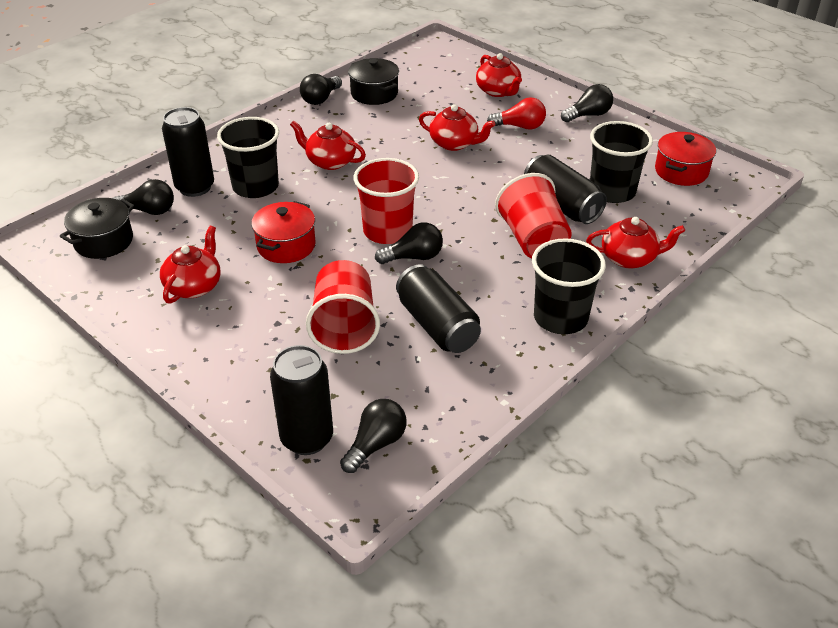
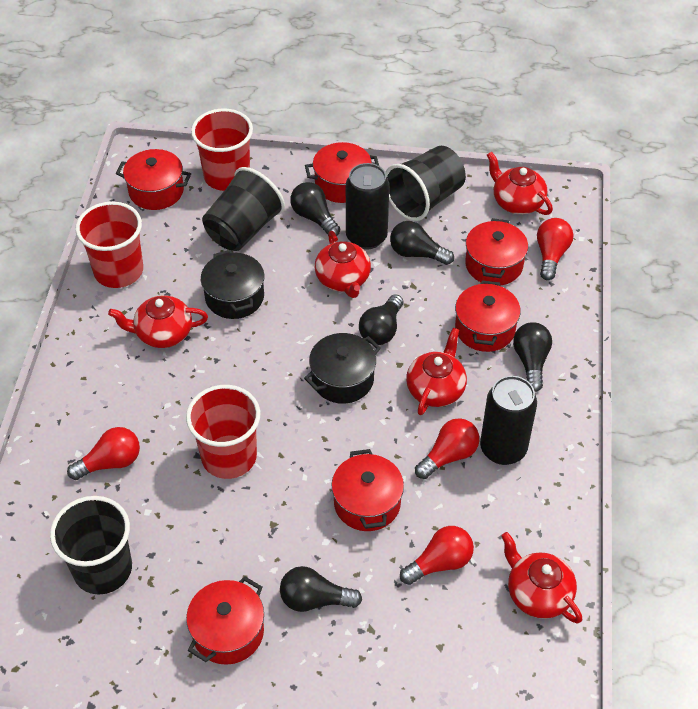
black can: [162,107,214,197] [270,345,333,455] [396,264,481,353] [524,155,607,224] = 4 -> [346,163,389,250] [480,376,537,465] = 2
red light bulb: [487,97,546,130] = 1 -> [67,427,140,480] [400,526,474,585] [415,418,479,479] [537,218,573,280] = 4
red pot: [251,201,315,263] [655,132,716,186] = 2 -> [116,149,191,210] [186,576,264,665] [305,142,379,203] [331,449,404,531] [455,280,521,352] [465,218,528,285] = 6

